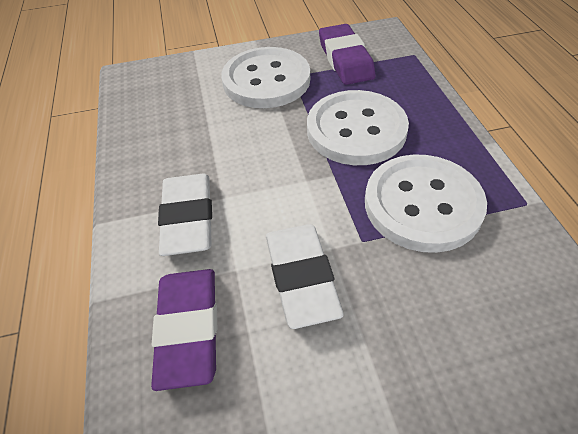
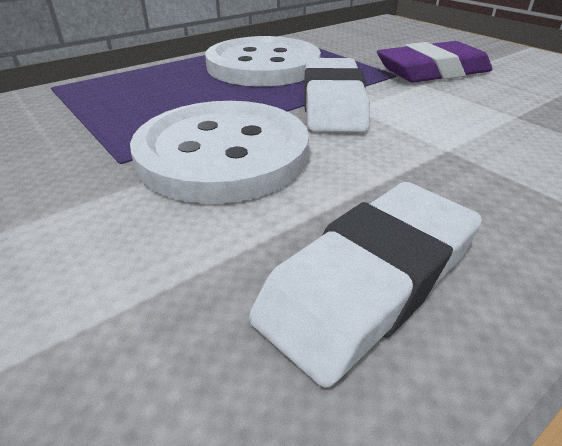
purple eraser: [151,269,217,391] [319,24,375,85] = 2 -> [377,41,492,83] = 1
white button: [221,47,310,108] [307,90,409,165] [365,154,487,253] = 3 -> [130,101,309,204] [205,36,321,86] = 2

